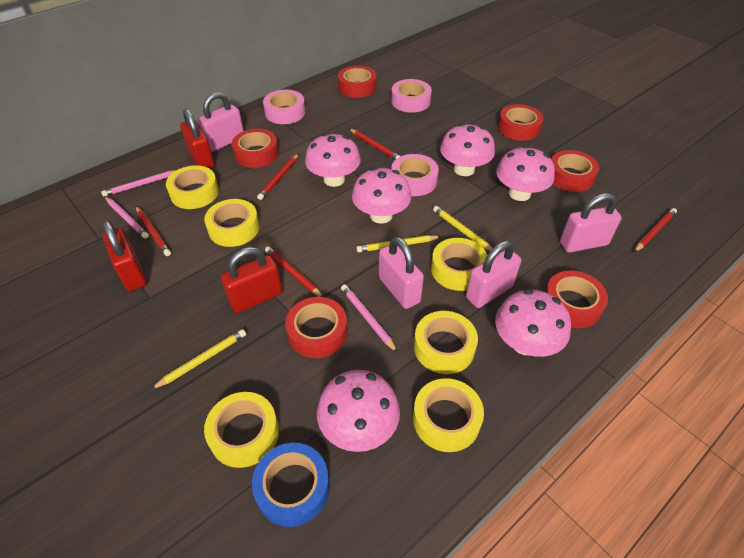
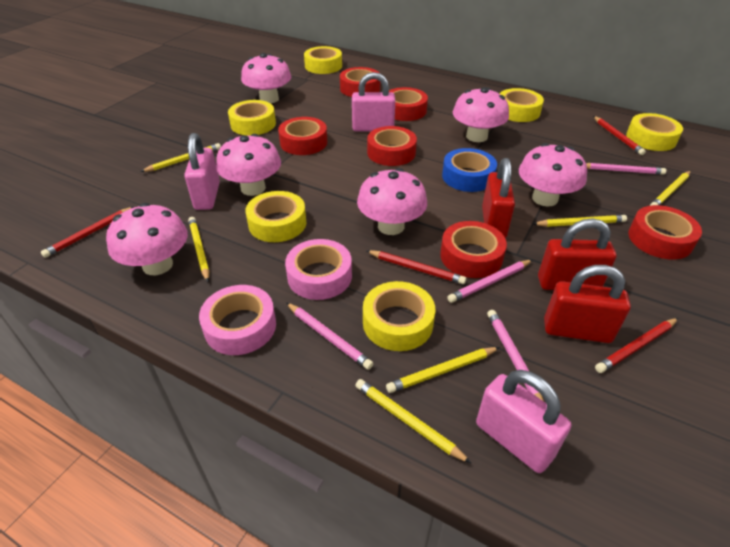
pink padlock: [198,92,244,152] [379,237,424,309] [466,241,521,308] [560,193,622,253] = 4 -> [184,133,220,210] [352,72,395,131] [476,370,571,473] = 3
pink pencil: [101,170,176,197] [105,196,149,239] [341,284,398,353] = 3 -> [287,303,373,370] [447,260,532,303] [487,310,544,401] [586,163,666,175] = 4
pink tape: [263,90,306,124] [391,79,432,113] [391,154,439,196] = 3 -> [199,285,276,355] [285,239,352,300] = 2
red pencil: [136,206,171,256] [257,153,299,200] [265,246,323,297] [349,128,401,160] [634,208,677,252] = 5 -> [41,207,134,258] [366,250,466,284] [593,116,646,155] [595,318,678,373] = 4
yellow pencil: [150,329,246,390] [356,235,441,252] [433,206,493,251] = 3 -> [141,143,221,172] [188,217,209,282] [355,379,472,464] [386,347,500,393] [533,215,627,227] [650,171,691,206] = 6

